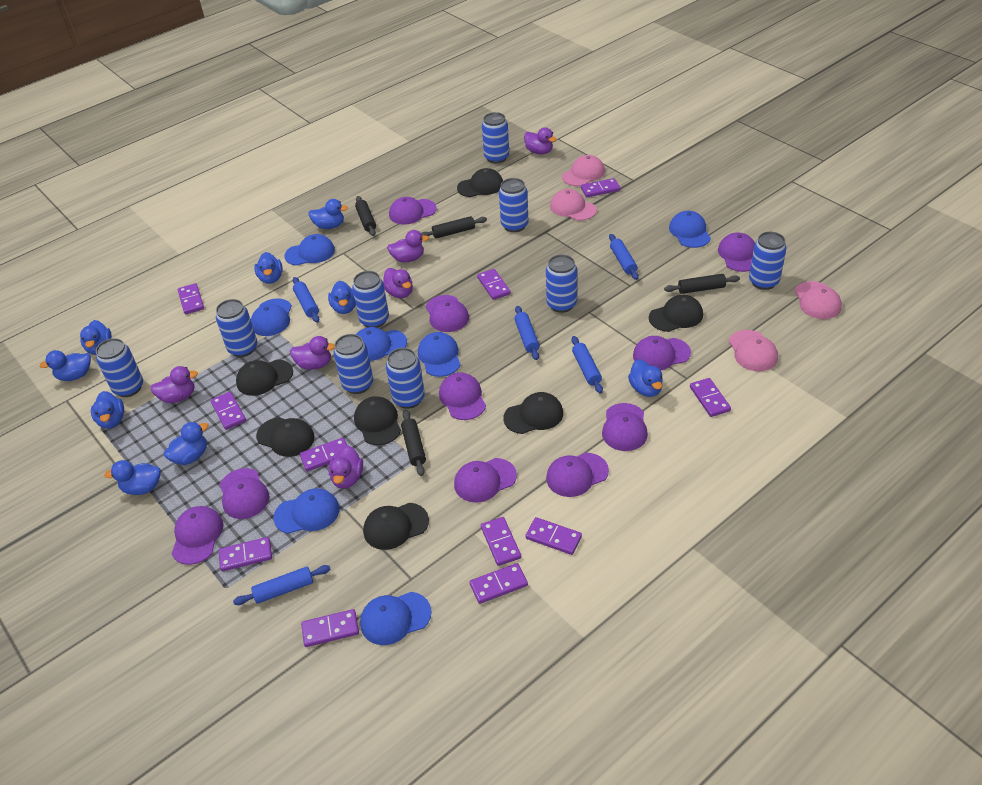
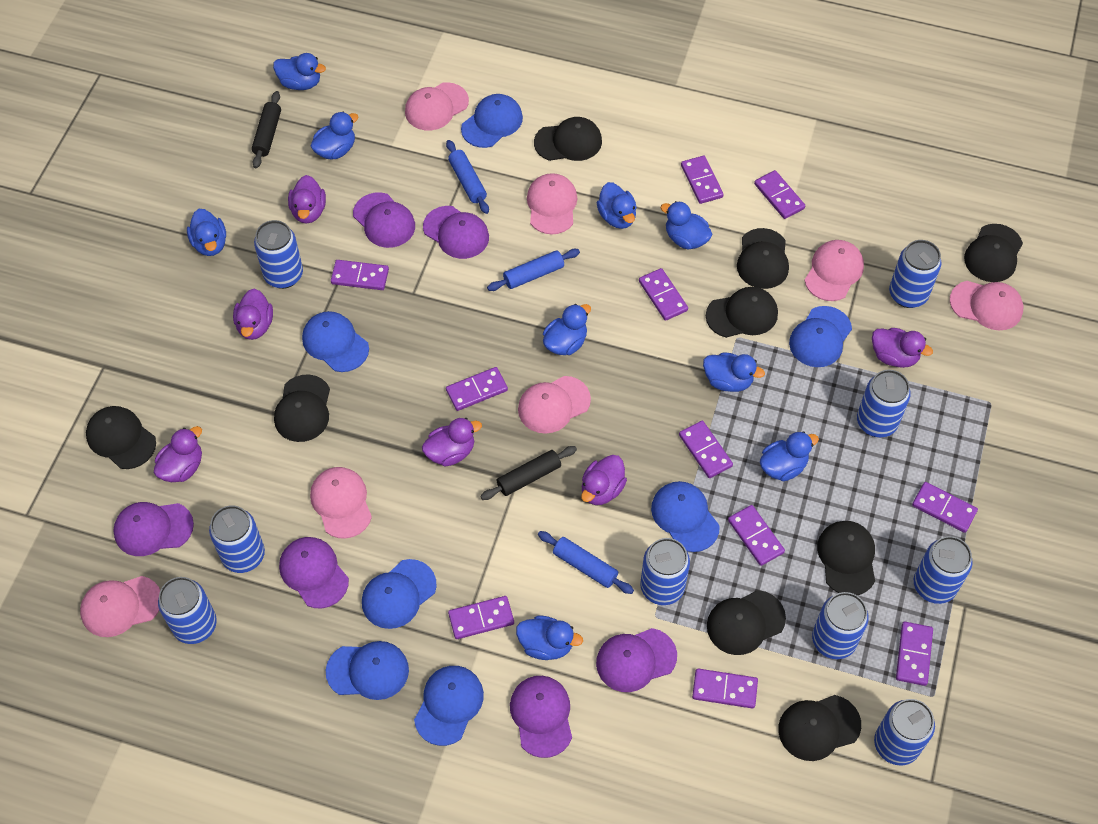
black cap: [236,359,293,396] [256,417,315,457] [354,396,401,445] [363,503,429,550] [457,168,503,197] [503,392,563,434] [649,295,703,332] = 7 -> [86,406,156,469] [274,375,330,442] [534,117,602,161] [706,287,778,338] [707,590,786,655] [737,228,789,289] [778,695,861,761] [817,521,875,595] [964,224,1023,282] = 9
black rolling pin: [355,196,376,236] [401,410,426,476] [421,216,487,238] [664,274,740,294] = 4 -> [252,91,281,168] [480,446,577,500] = 2
blue rolling pin: [233,565,330,605] [293,277,319,323] [515,306,540,360] [571,336,603,393] [609,234,639,280] = 5 -> [446,140,489,214] [487,249,580,291] [538,531,634,594] = 3
pink cap: [550,189,597,221] [562,155,605,186] [729,330,778,371] [795,281,842,319] = 4 -> [80,576,160,637] [310,467,372,539] [405,82,469,130] [518,376,591,434] [527,173,577,234] [804,240,864,301] [950,281,1023,330] = 7
purple cap: [172,506,223,565] [220,468,270,519] [389,197,437,225] [426,295,469,332] [439,373,486,420] [454,458,517,503] [546,452,609,497] [602,403,648,451] [633,336,691,370] [718,233,755,272] = 10 -> [113,502,194,556] [279,537,349,608] [353,193,415,248] [423,206,489,259] [510,676,572,758] [596,628,677,692] = 6

